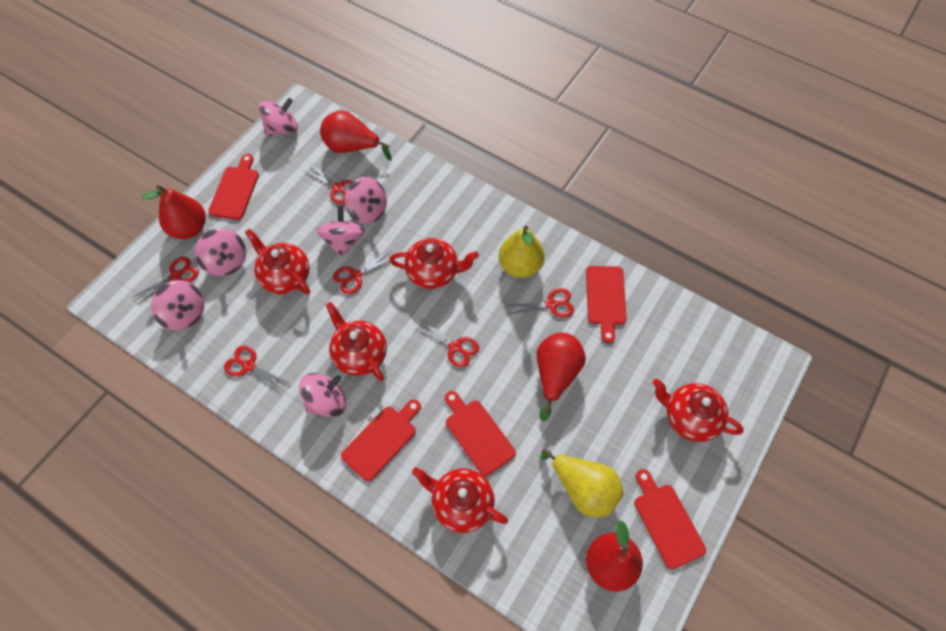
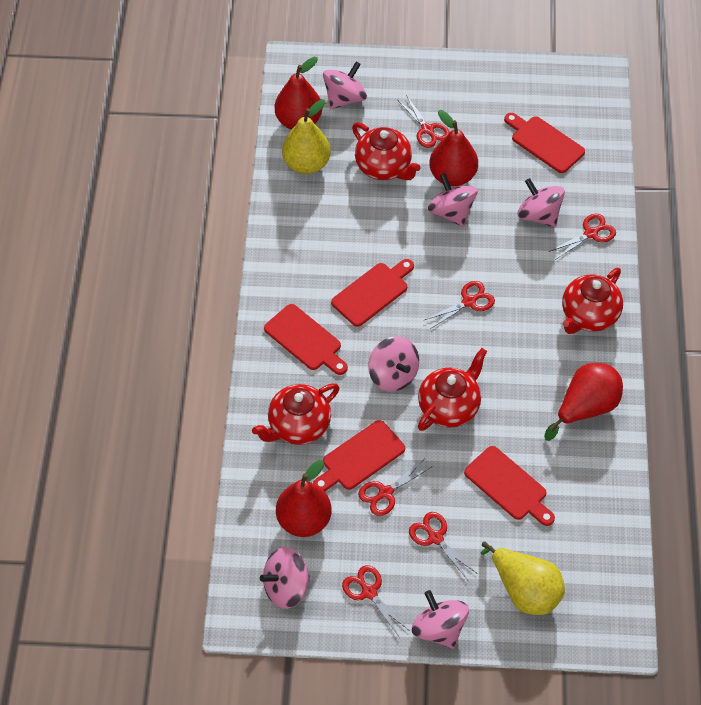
red teapot: [245,228,310,295] [326,302,387,381] [389,238,479,289] [412,467,508,533] [653,379,744,442] = 5 -> [252,383,339,445] [352,122,421,180] [418,348,487,431] [562,268,623,334] = 4

